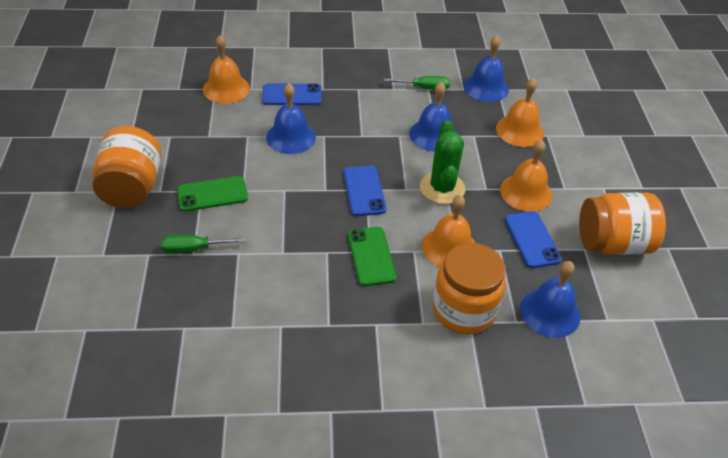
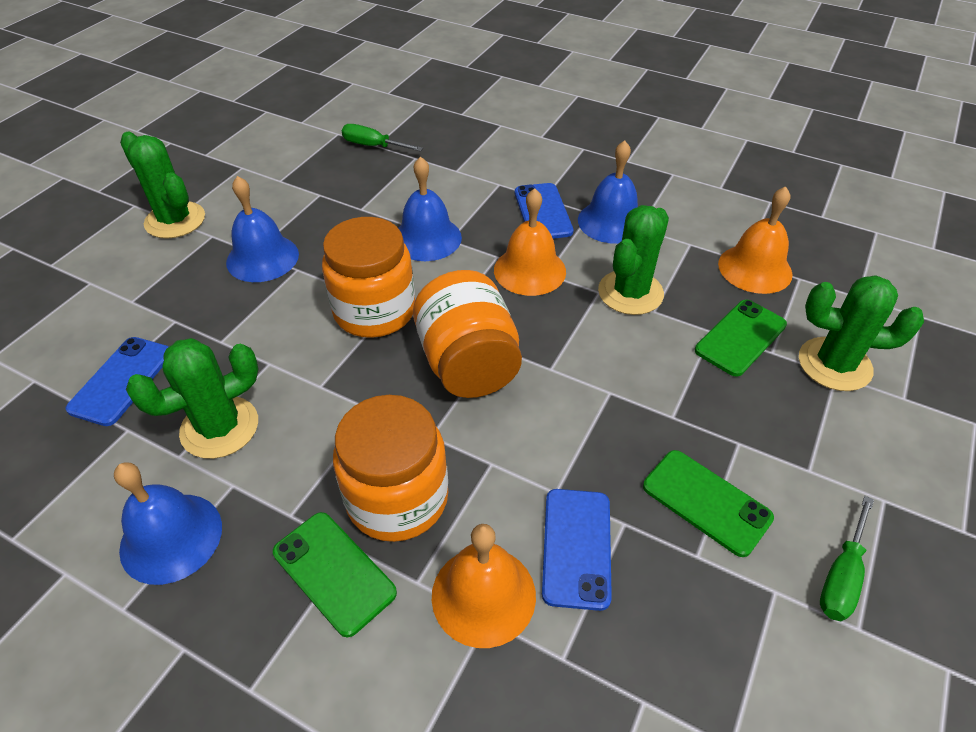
green cactus: [420,120,465,204] = 1 -> [120,132,205,239] [126,338,259,459] [598,205,669,315] [799,275,924,391] = 4
green phone: [177,176,248,212] [348,227,396,286] = 2 -> [273,512,397,637] [643,450,774,557] [695,300,787,377] = 3
orange bell: [203,35,250,104] [422,195,475,267] [496,78,544,147] [500,139,552,212] = 4 -> [432,524,536,648] [494,188,566,296] [718,186,793,294] = 3

